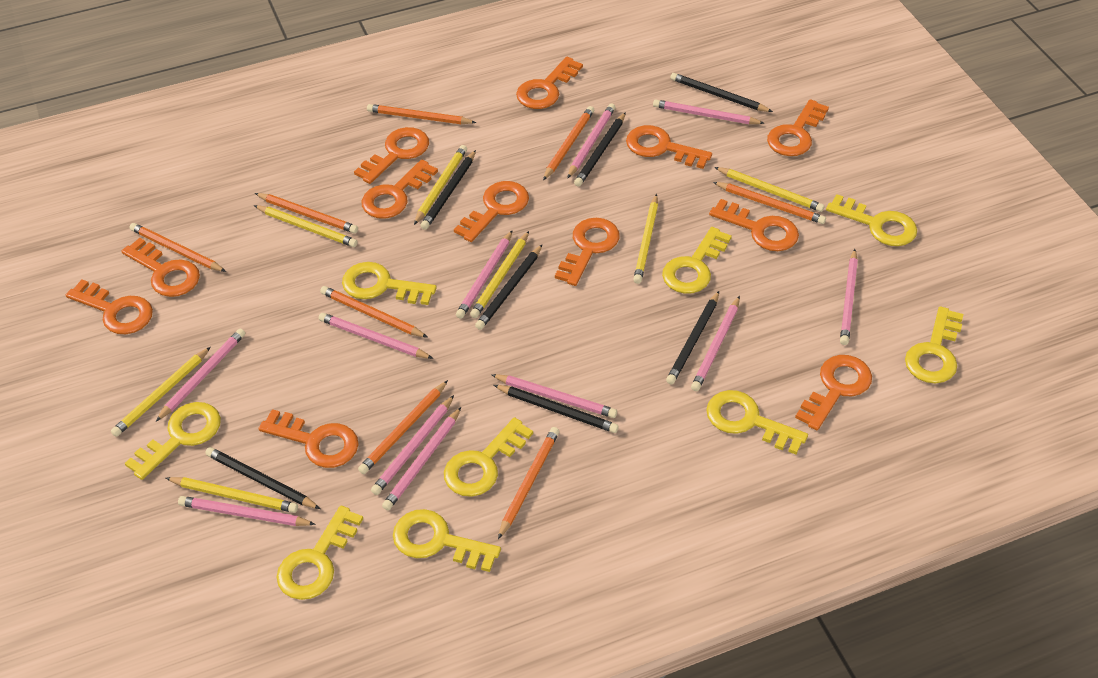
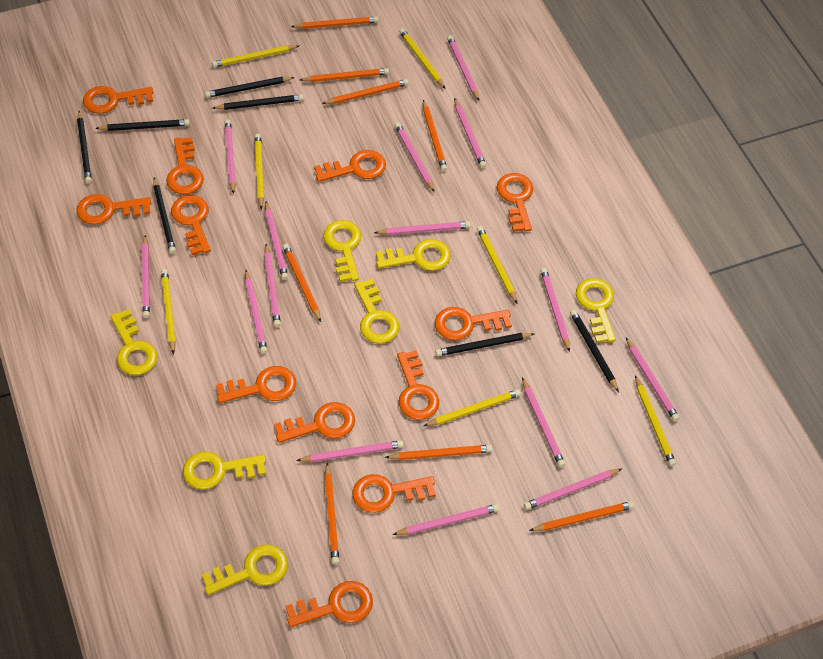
pink pencil: [156,328,245,421] [178,496,316,526] [319,313,433,359] [371,395,454,495] [382,407,461,511] [456,230,513,319] [491,374,617,418] [568,104,616,178] [653,99,764,124] [691,296,740,391] [840,249,858,345] = 11 -> [142,235,150,318] [225,119,236,194] [245,270,267,354] [264,244,281,327] [265,202,288,280] [296,440,404,462] [374,221,471,235] [392,504,500,535] [395,123,434,192] [447,35,479,101] [454,98,486,168] [522,377,565,467] [524,469,622,510] [540,268,570,352] [626,338,679,421] = 15
yellow key: [125,402,221,480] [276,505,363,600] [342,262,437,305] [393,509,501,572] [444,417,533,497] [662,227,732,294] [706,390,808,454] [826,194,917,246] [905,306,963,383] = 9 -> [110,309,157,375] [183,451,266,490] [202,544,288,595] [323,220,361,282] [354,279,399,344] [376,239,451,271] [576,278,616,343] = 7

